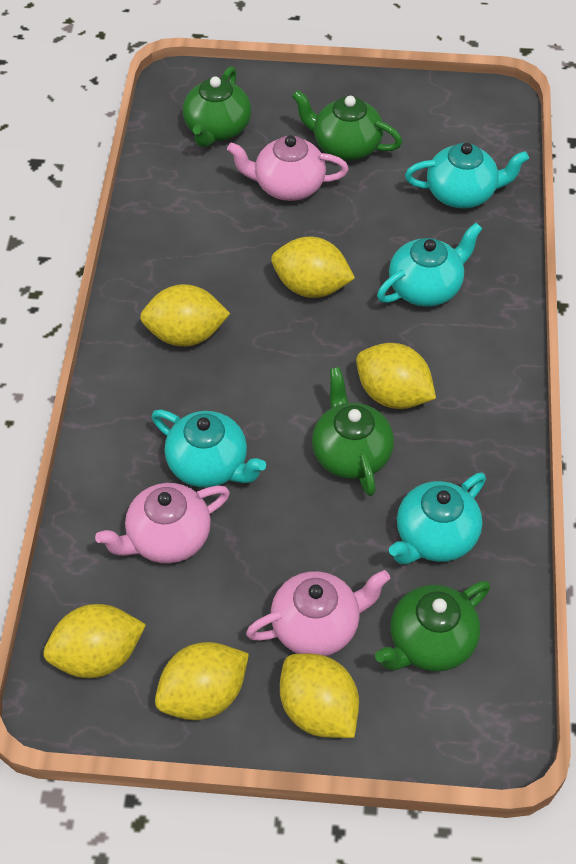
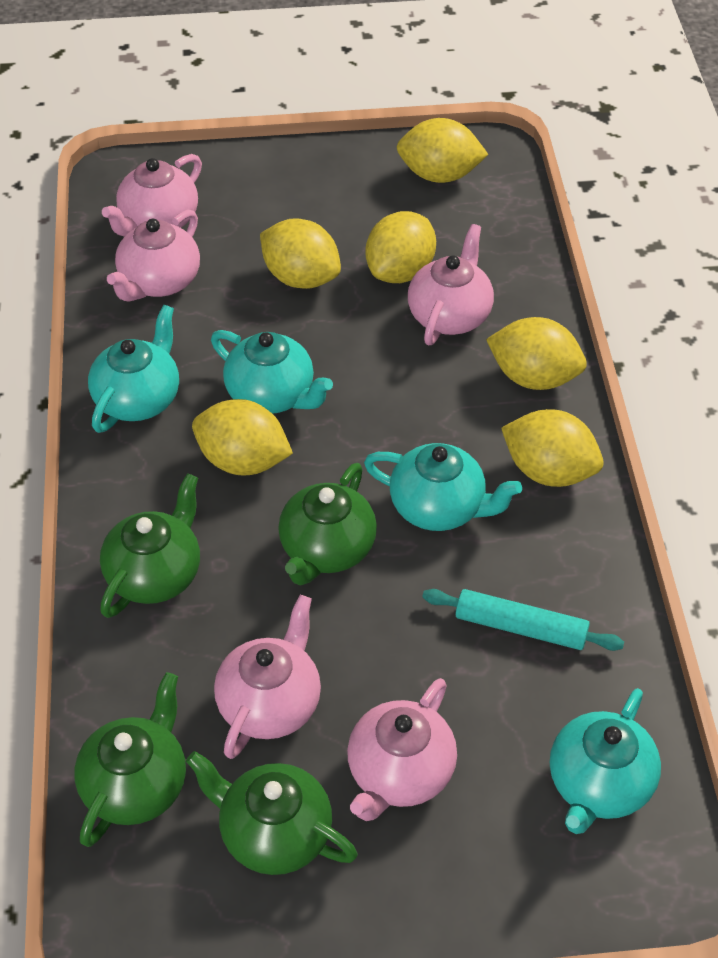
pink teapot: [95,483,230,564] [227,135,349,201] [246,570,390,656] = 3 -> [102,154,202,236] [107,210,200,302] [214,595,321,759] [347,678,457,821] [408,224,494,345] = 5
turquoise rolling pin: none = 0 -> [422,589,624,651] = 1

